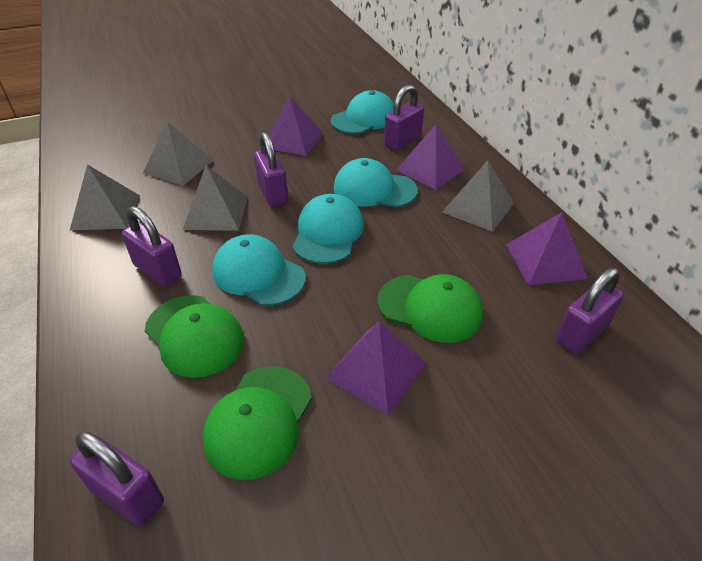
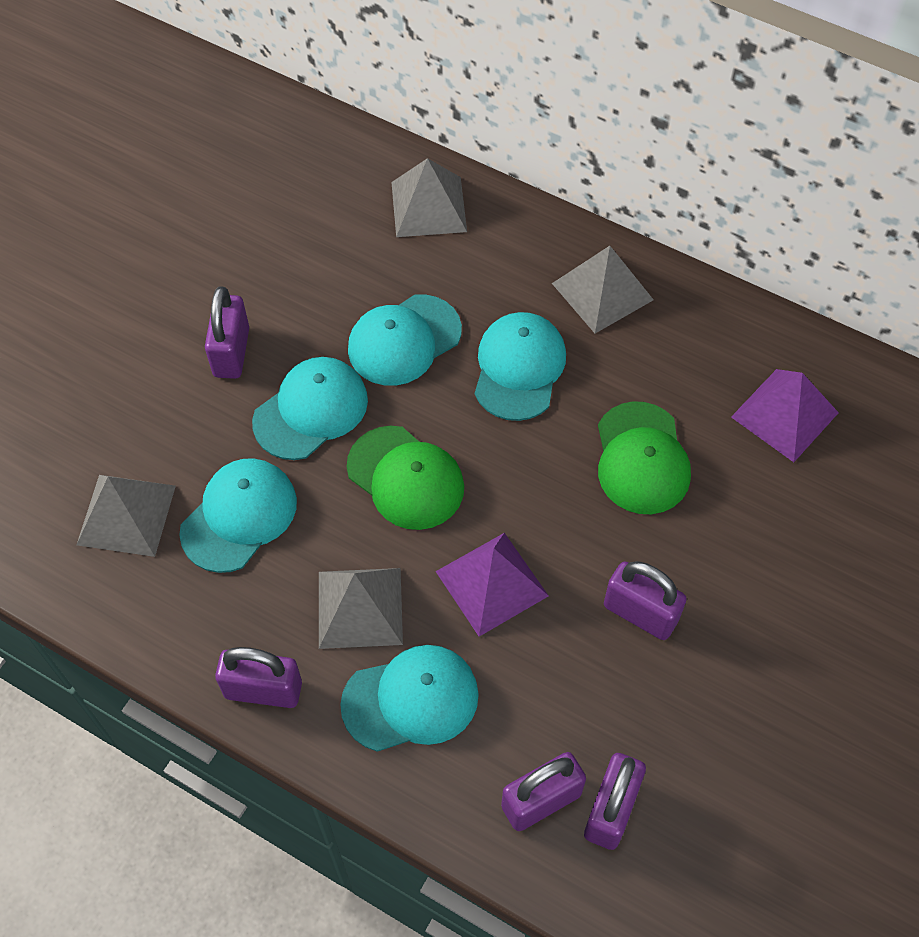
green cap: [145,295,244,378] [202,366,312,480] [378,274,483,343] = 3 -> [347,426,464,530] [598,401,691,514] = 2
purple pyramid: [269,96,323,156] [325,322,426,415] [396,124,465,190] [506,212,588,285] = 4 -> [436,533,549,637] [731,369,839,462] = 2
turquoise cap: [212,234,306,306] [292,194,364,264] [331,90,394,134] [334,158,417,208] = 4 -> [179,458,297,573] [252,357,368,460] [340,645,479,752] [348,294,462,386] [475,312,566,421] = 5

